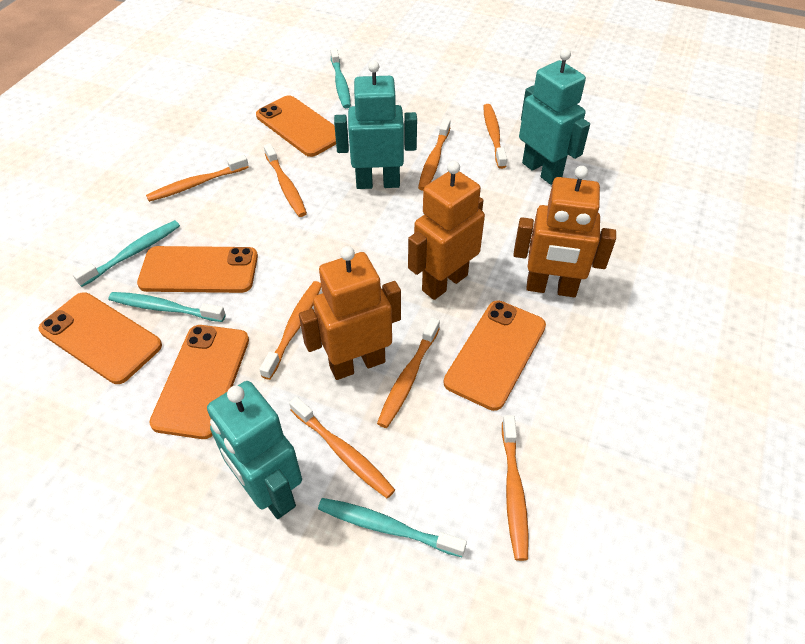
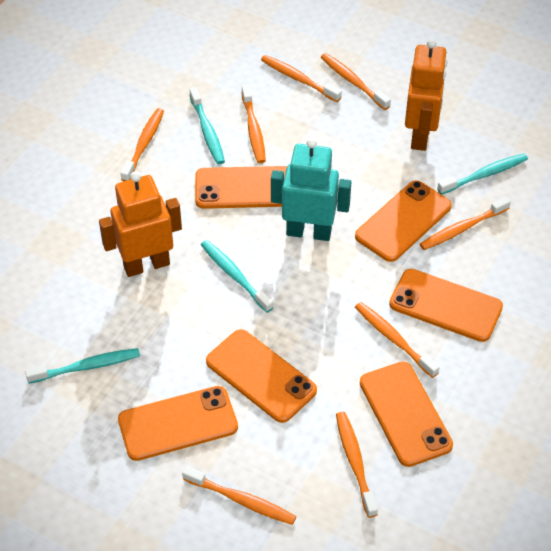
orange phone: [38,292,162,384] [137,246,258,293] [149,325,249,439] [256,95,336,157] [444,301,546,411] = 5 -> [118,386,238,461] [195,166,287,209] [206,329,317,423] [355,180,452,262] [360,362,453,467] [389,269,503,342] = 6
orange robot: [299,246,401,380] [408,161,485,300] [513,166,616,297] = 3 -> [99,171,182,277] [405,39,447,151] = 2
turquoise robot: [207,381,302,519] [334,61,417,189] [519,49,590,185] = 3 -> [271,138,351,241] = 1

